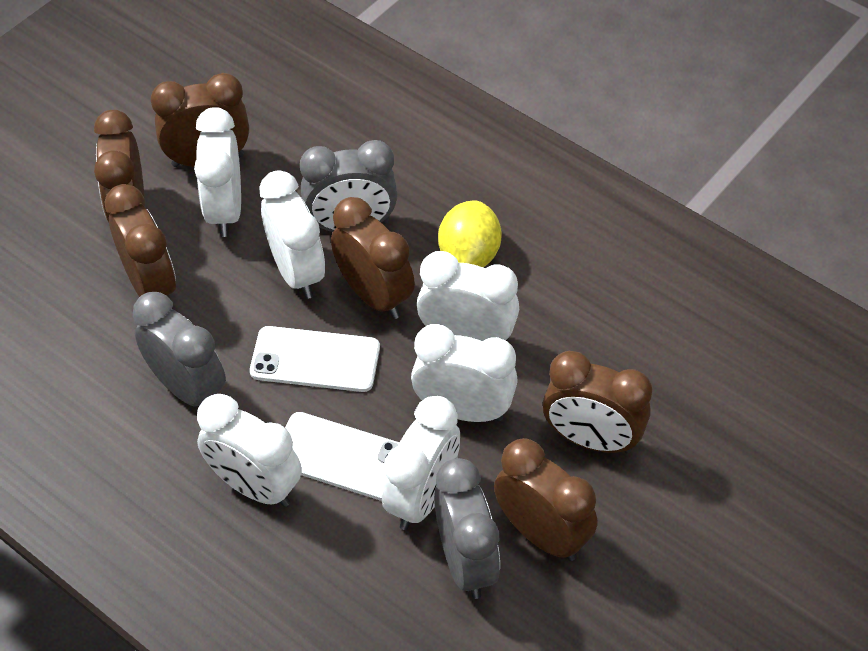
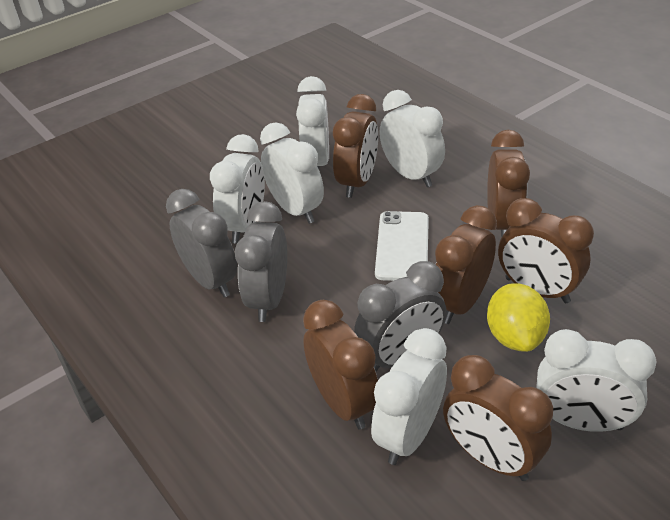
white phone: [250,326,380,392] [285,412,400,501] = 2 -> [375,211,429,281] = 1

